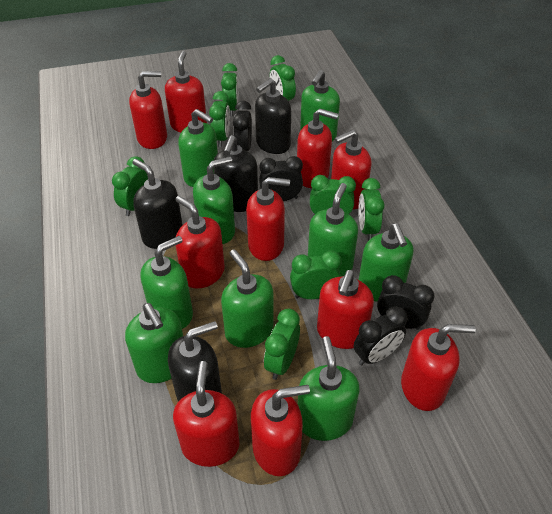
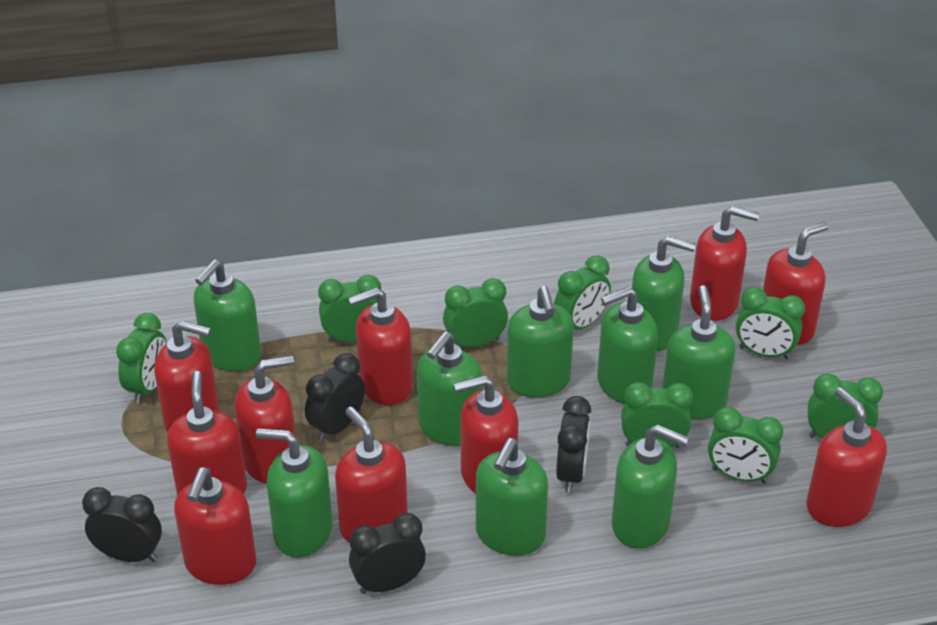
black soap dispenser: [132,159,183,249] [168,321,222,402] [214,135,258,212] [255,78,291,154] = 4 -> none = 0

